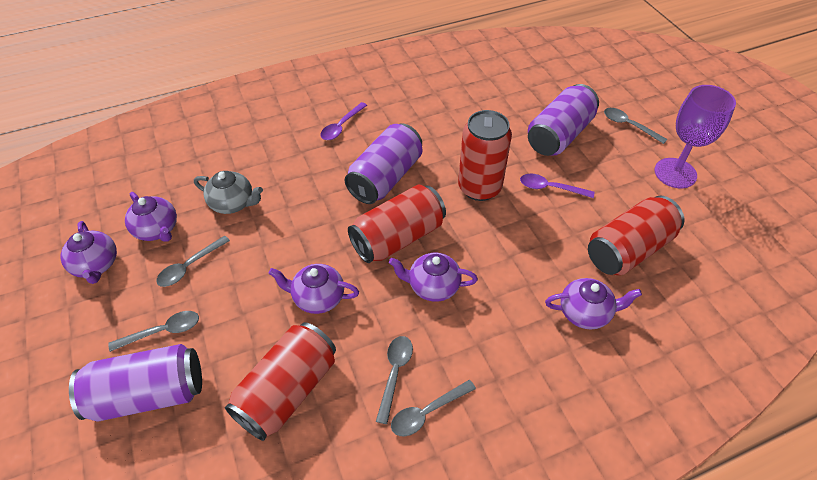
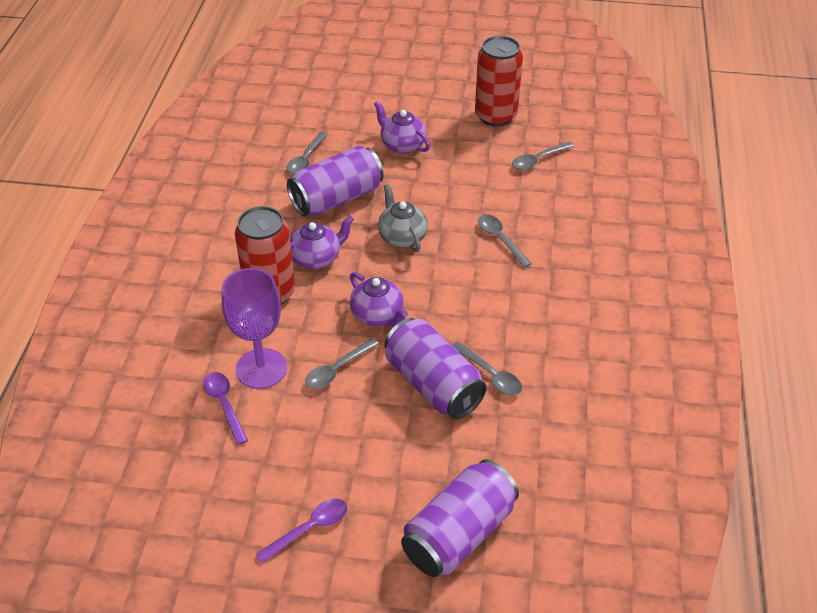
purple teapot: [60,221,117,284] [125,192,177,242] [269,264,359,314] [389,253,478,302] [545,278,642,329] = 5 -> [290,215,354,269] [350,272,408,327] [374,101,430,153] = 3
red can: [225,322,336,441] [348,185,446,263] [458,110,512,201] [588,196,685,275] = 4 -> [235,206,295,304] [475,36,523,127] = 2

